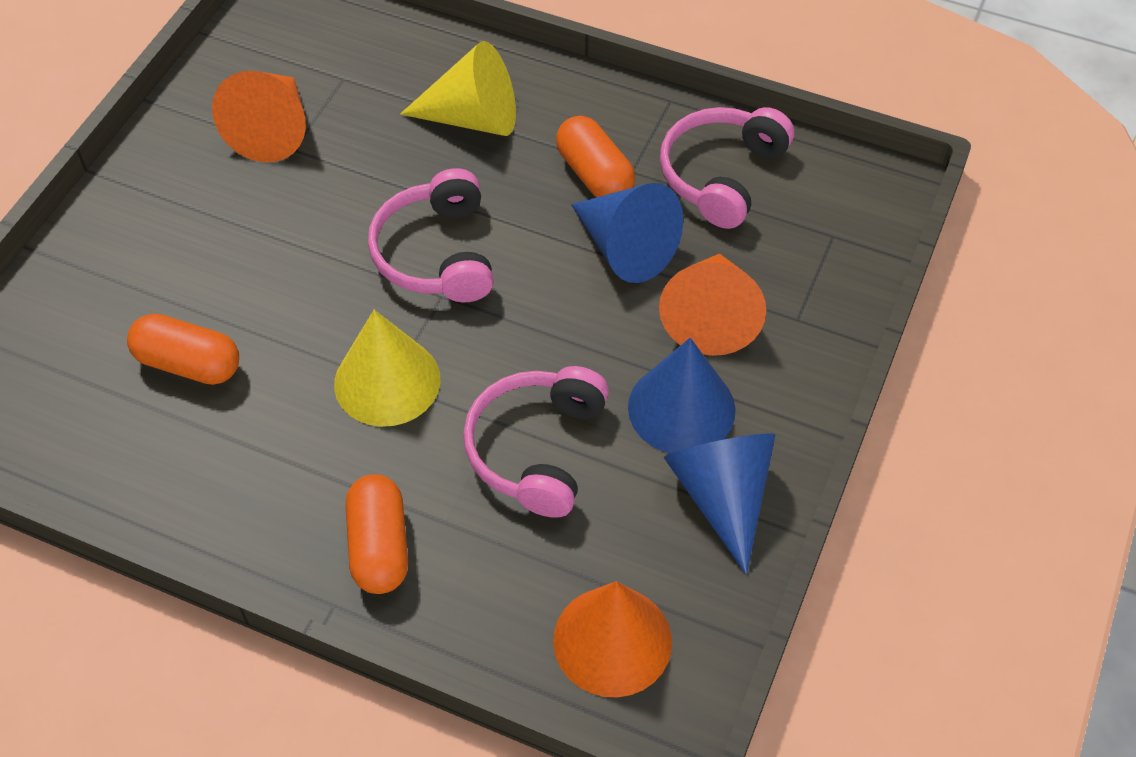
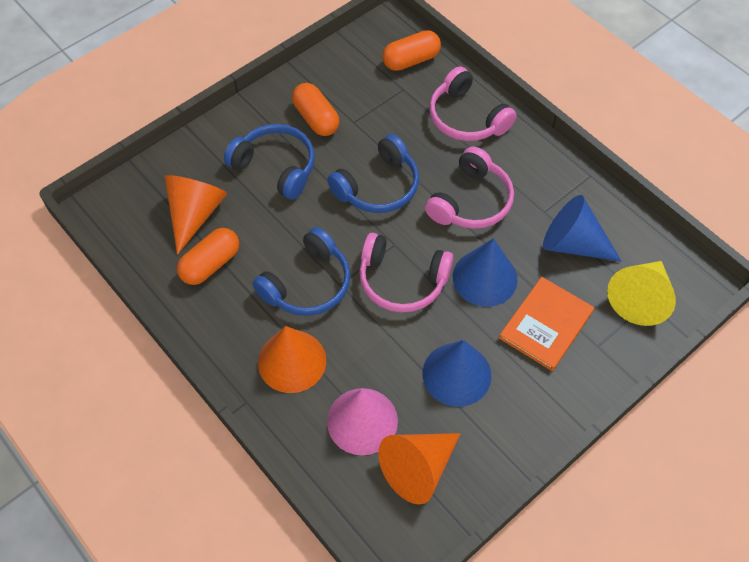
blue headphones: none = 0 -> [224,124,315,200] [253,227,351,316] [327,134,419,213] = 3
orange book: none = 0 -> [499,277,594,371] = 1
pink cone: none = 0 -> [327,388,398,455] = 1
yellow cone: [334,310,440,427] [400,41,516,136] = 2 -> [607,261,676,326] = 1

